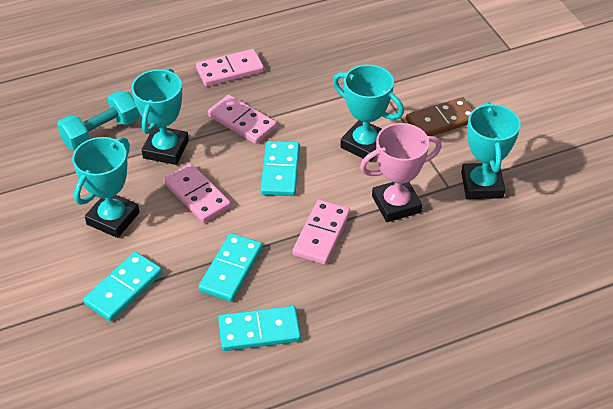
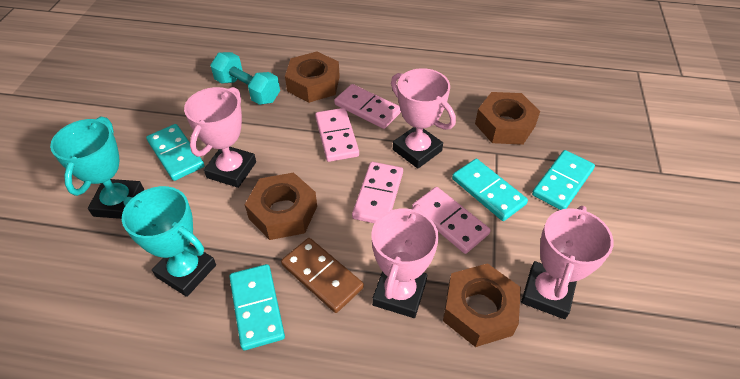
brown nut: none = 0 -> [245,173,317,240] [285,52,340,103] [443,263,521,347] [475,92,540,145] = 4
pink trophy: [360,123,442,222] = 1 -> [184,87,256,188] [372,204,439,318] [391,68,456,168] [521,206,614,319] = 4
turquoise trophy: [72,137,140,238] [131,68,189,165] [333,65,404,162] [461,102,521,199] = 4 -> [50,117,144,219] [122,186,216,297] = 2

